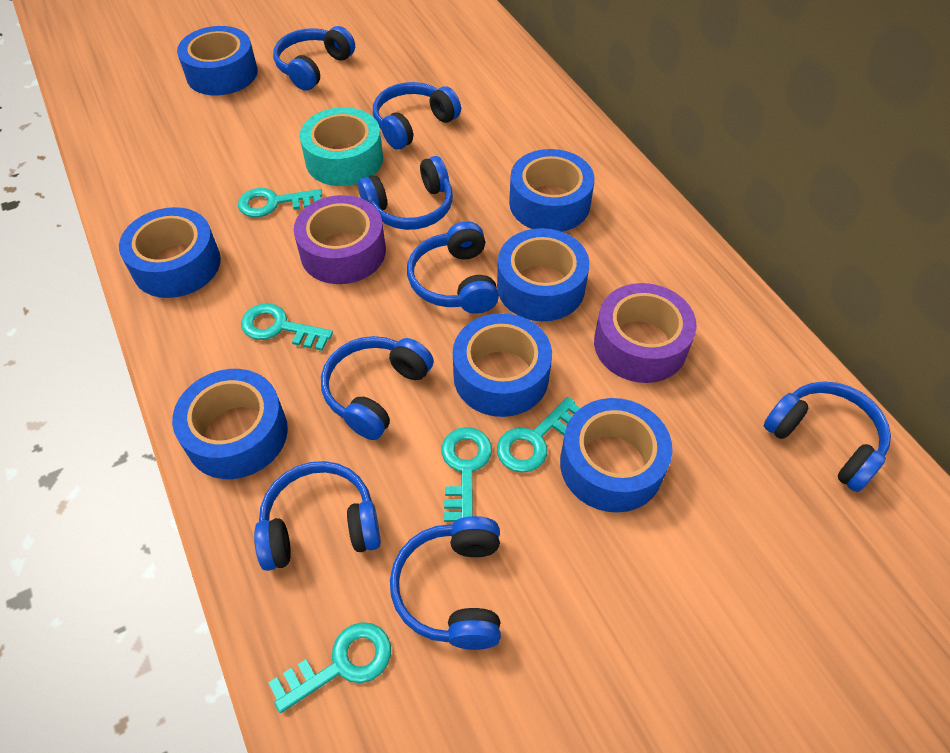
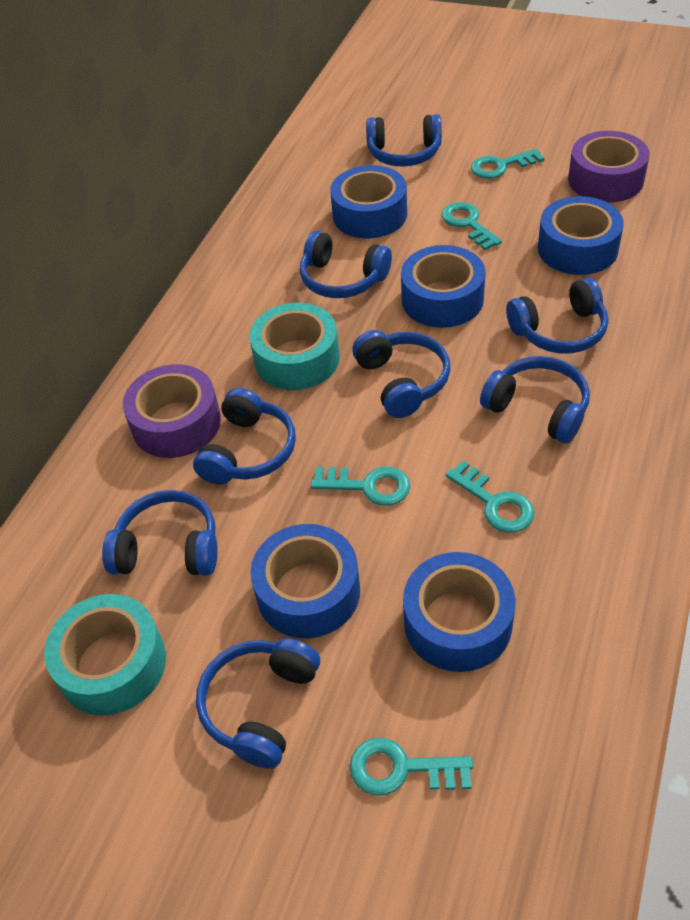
blue tape: [119,207,221,298] [172,369,288,479] [177,26,258,96] [453,313,552,417] [497,228,589,321] [509,149,595,232] [560,398,673,513] = 7 -> [250,524,360,638] [330,165,407,238] [401,245,485,328] [403,552,515,672] [538,196,624,275] = 5
turquoise tape: [300,107,383,186] = 1 -> [44,594,166,716] [249,303,340,390] = 2

